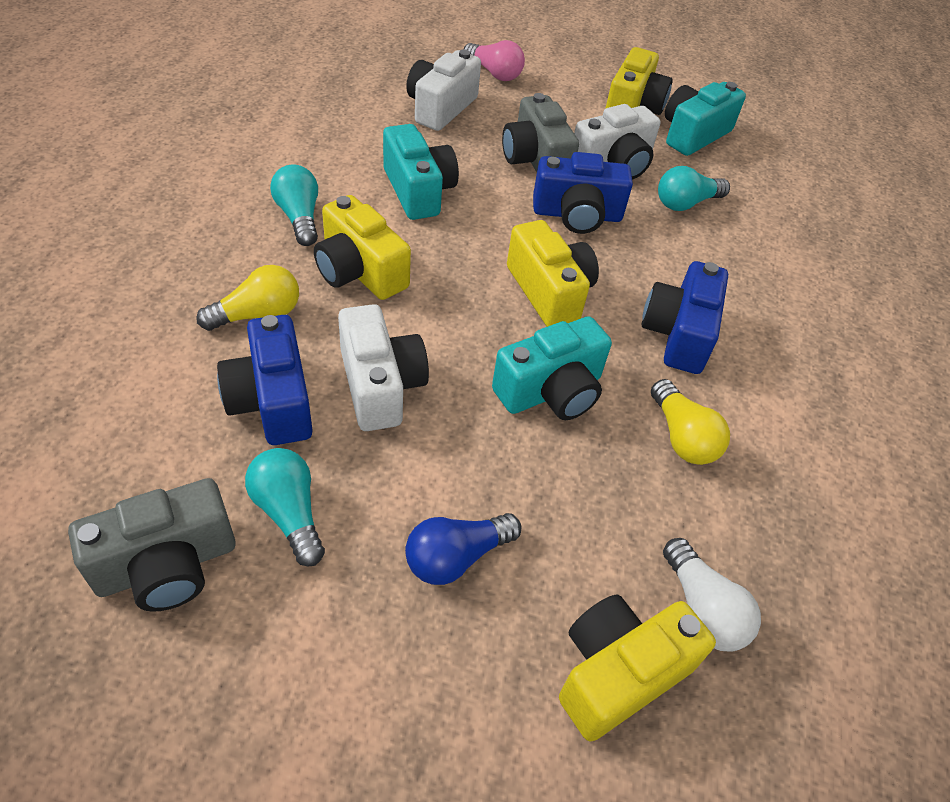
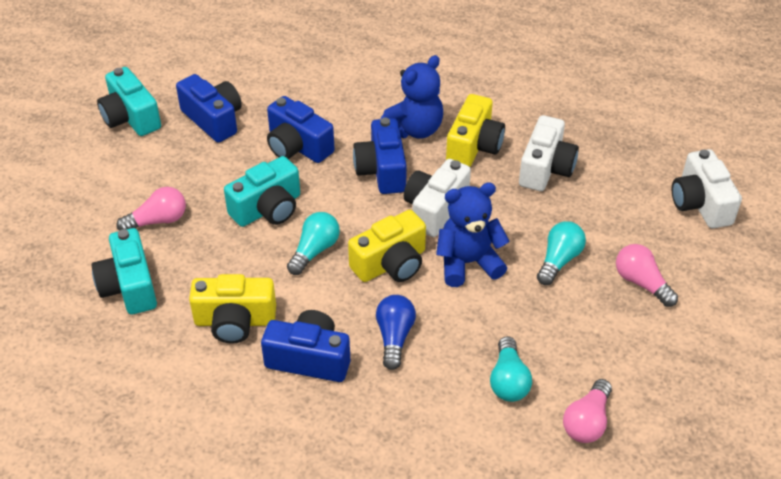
blue camera: [217,315,313,445] [533,152,633,234] [642,261,728,374] = 3 -> [176,74,242,143] [261,310,350,382] [267,96,335,163] [353,118,407,194] = 4
blue teddy bear: none = 0 -> [381,55,443,139] [436,183,509,287] = 2
grey camera: [68,478,235,612] [502,93,579,172] = 2 -> none = 0
pink light bulb: [464,40,525,81] = 1 -> [116,187,186,231] [563,379,612,443] [616,244,678,307] = 3
white light bulb: [663,538,761,652] = 1 -> none = 0
yellow camera: [314,195,411,300] [507,220,599,327] [559,594,716,741] [605,47,673,115] = 4 -> [189,274,276,344] [348,210,426,282] [446,94,505,167] = 3
yellow light bulb: [196,265,299,331] [651,379,730,465] = 2 -> none = 0

